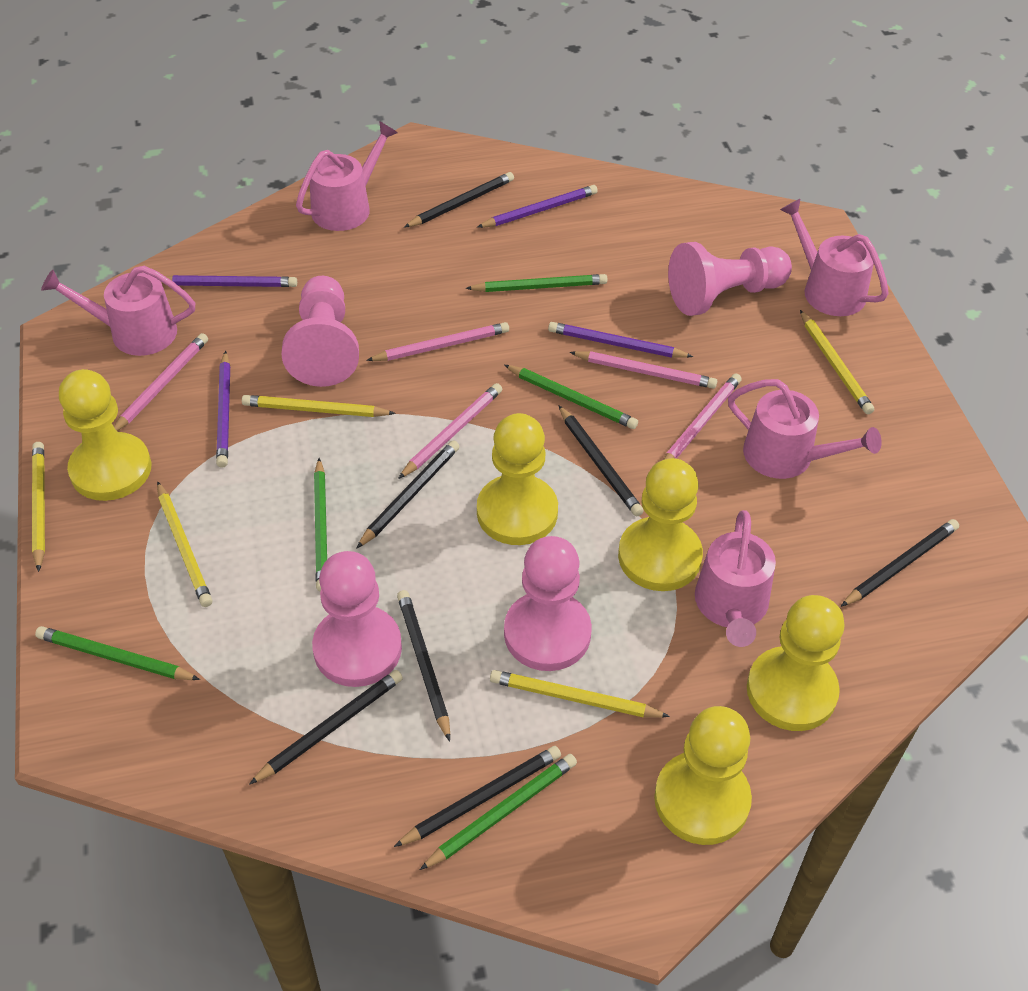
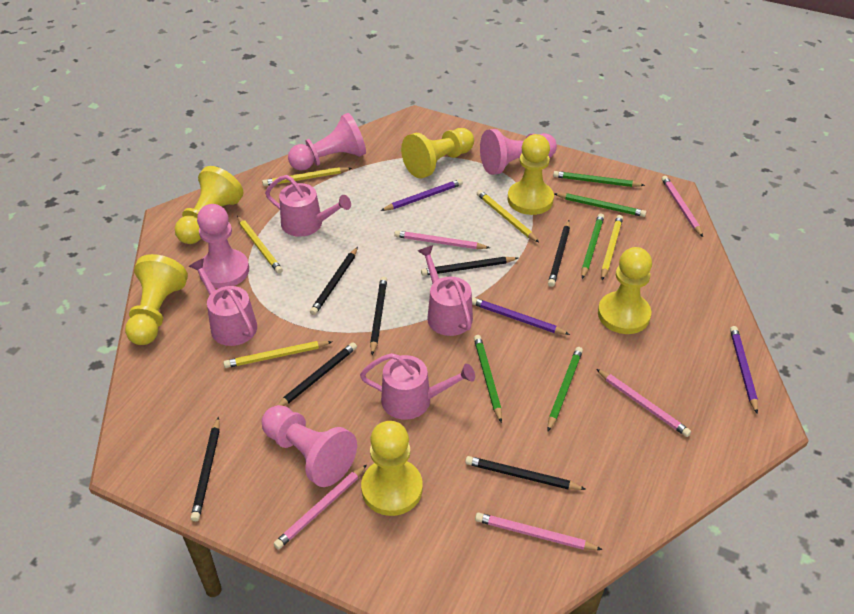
pink watering can: [41,266,195,356] [296,121,398,231] [695,510,776,647] [728,379,882,479] [780,199,888,316] = 5 -> [189,258,257,346] [265,175,351,237] [360,353,475,420] [418,245,473,336] = 4
purple pencil: [160,275,297,287] [216,351,230,468] [477,185,598,228] [548,322,693,358] = 4 -> [381,179,463,211] [472,297,570,335] [730,326,758,414] = 3
yellow pawn: [59,369,151,501] [477,413,558,545] [618,458,703,591] [654,706,752,845] [747,595,845,731] = 5 -> [125,254,188,345] [175,166,243,244] [361,421,423,516] [401,128,474,178] [508,134,554,215] [598,247,652,334] = 6

